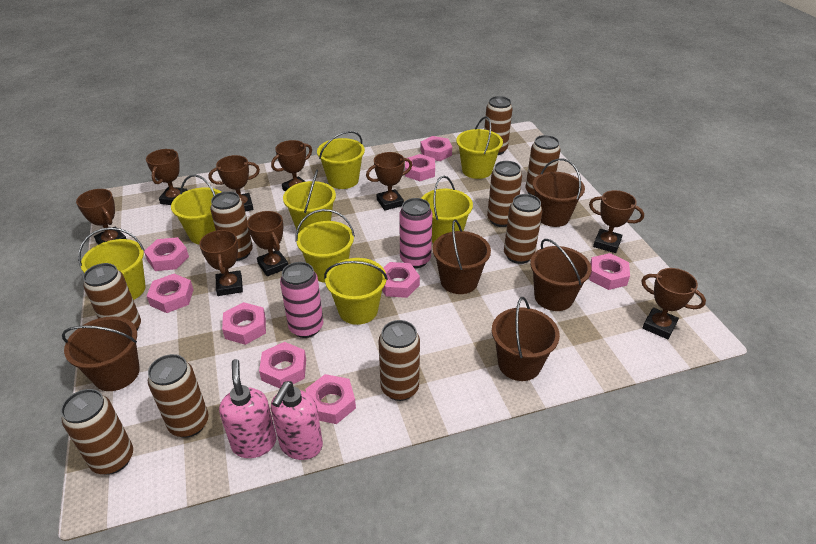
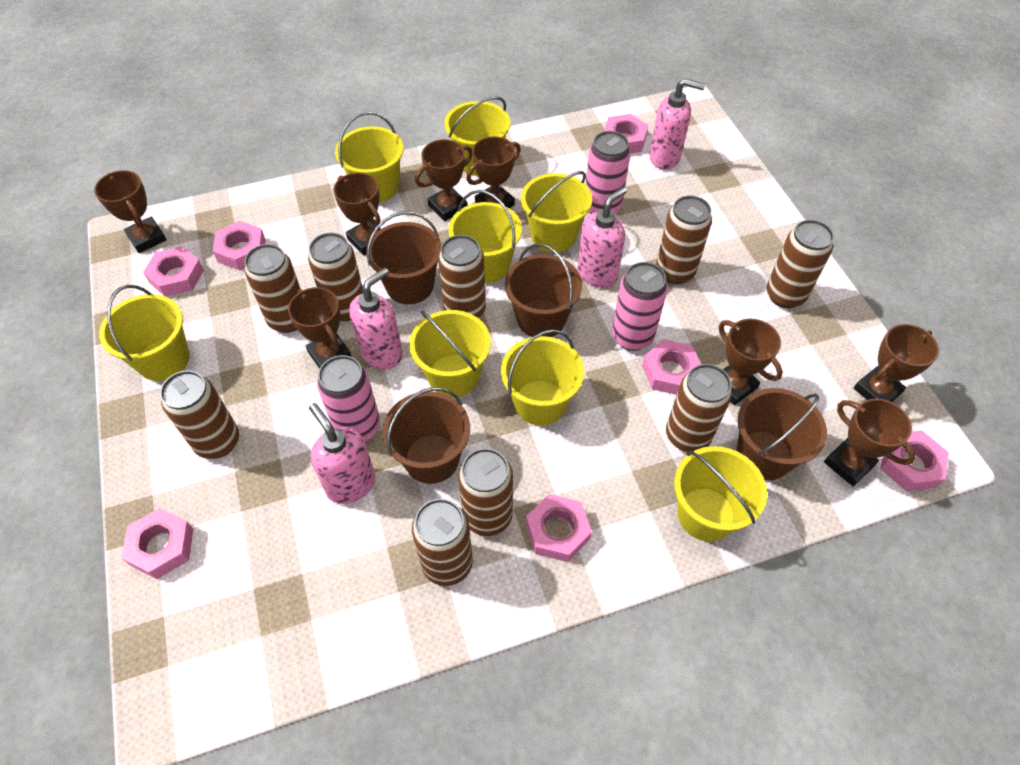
brown bucket: [62,316,140,391] [432,220,491,294] [492,297,560,381] [530,239,592,311] [533,158,585,227] = 5 -> [366,211,441,304] [382,387,470,484] [505,243,582,337] [737,388,827,480] = 4
brown trophy: [76,189,126,244] [146,149,188,205] [199,230,243,296] [208,155,260,211] [247,211,288,276] [271,140,312,191] [366,152,412,210] [589,190,644,253] [641,268,706,339] = 9 -> [94,170,167,253] [288,287,352,369] [333,172,380,255] [415,139,472,221] [467,136,521,208] [719,319,783,405] [824,398,915,486] [854,324,939,402] = 8
pink can: [280,262,323,338] [399,198,433,268] = 2 -> [317,355,380,441] [586,131,631,214] [612,262,668,351] = 3
pink nut: [144,237,189,271] [147,274,193,313] [222,302,266,345] [259,342,306,389] [305,374,356,424] [382,262,420,298] [405,154,435,181] [420,136,452,161] [589,253,630,290] = 9 -> [121,508,193,579] [143,246,204,297] [213,221,266,270] [526,494,592,562] [604,114,648,153] [642,339,701,395] [880,430,949,492] = 7
pink soap dispenser: [219,359,277,458] [271,381,323,460] = 2 -> [309,403,375,504] [349,268,403,369] [578,187,627,288] [649,78,705,170] = 4

